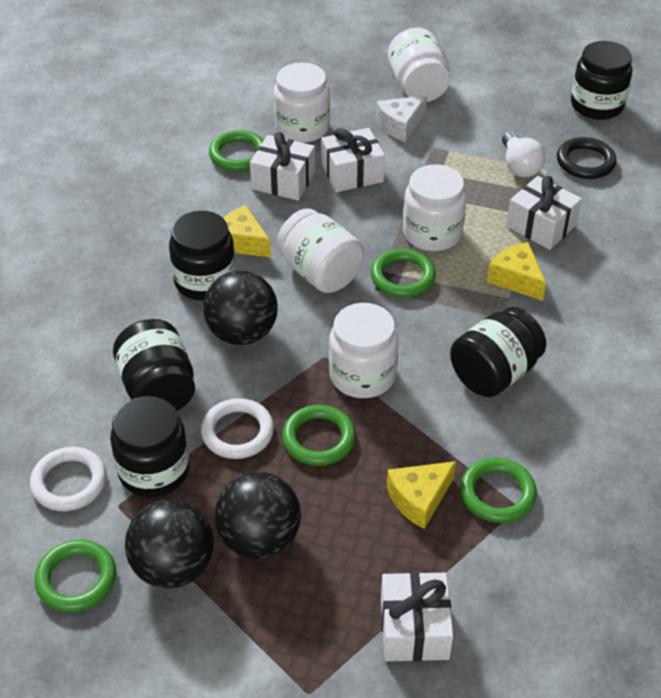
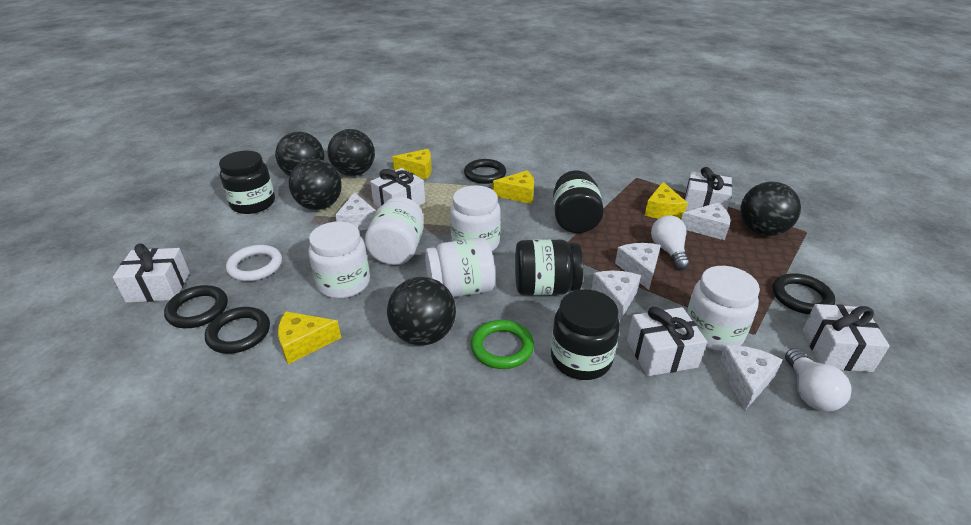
black ball: [125,499,214,589] [203,270,278,345] [215,472,301,559] = 3 -> [275,132,324,176] [289,159,342,210] [327,129,375,176] [387,277,456,346] [740,182,801,236] = 5
black jar: [110,396,190,497] [113,319,195,411] [169,211,236,301] [450,307,546,397] [571,41,632,120] = 5 -> [219,151,275,214] [515,239,583,295] [551,290,620,380] [553,170,604,233] = 4
black ring: [557,137,617,179] = 1 -> [164,285,228,328] [205,307,270,354] [464,159,506,184] [773,273,835,314] = 4
green ring: [34,540,116,612] [209,130,264,172] [282,405,356,466] [371,249,436,298] [460,458,537,523] = 5 -> [471,320,534,369] = 1
white cheese: [376,95,427,142] = 1 -> [335,192,376,231] [591,271,641,322] [615,243,661,290] [681,203,730,240] [718,345,782,410] = 5
white gift: [250,132,315,201] [321,128,385,192] [381,572,453,662] [506,176,582,250] = 4 -> [113,244,190,303] [370,168,425,208] [627,307,707,376] [684,167,732,212] [803,304,890,372] = 5
white light bulb: [502,131,545,178] = 1 -> [651,215,690,270] [785,348,852,412] = 2
white ring: [30,447,106,511] [201,398,274,459] = 2 -> [226,245,282,281] = 1
yellow cheese: [223,205,271,257] [387,461,456,529] [487,242,546,301] = 3 -> [278,311,341,364] [392,149,432,179] [493,171,534,204] [645,182,688,219] = 4

